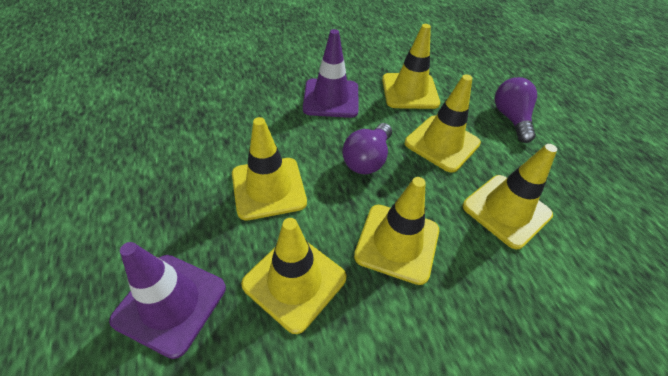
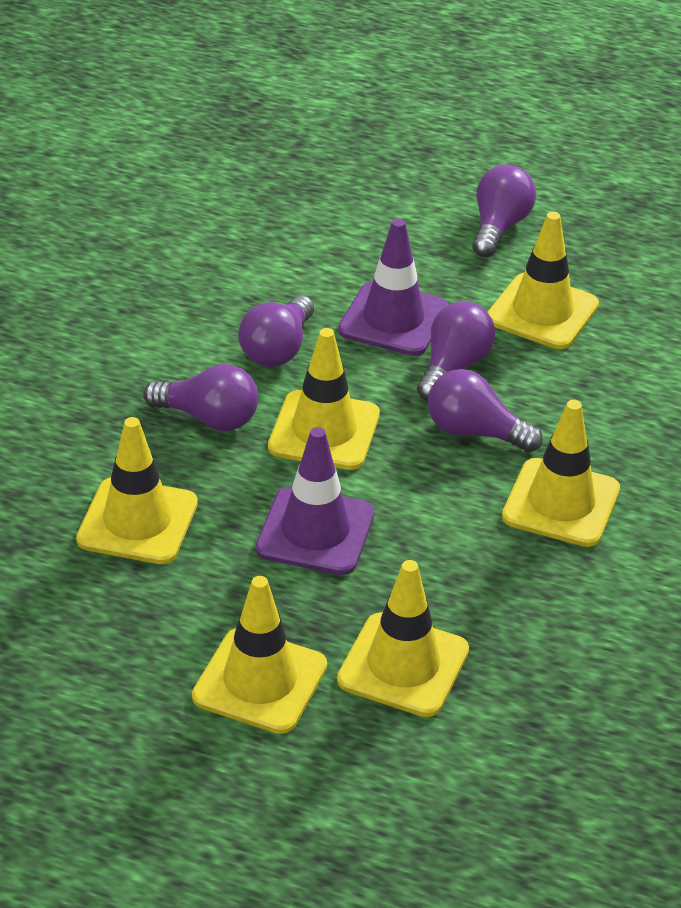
purple light bulb: [342,123,392,174] [495,77,537,143] = 2 -> [143,364,258,431] [238,295,314,367] [417,301,495,401] [428,369,543,453] [472,165,536,257] = 5

